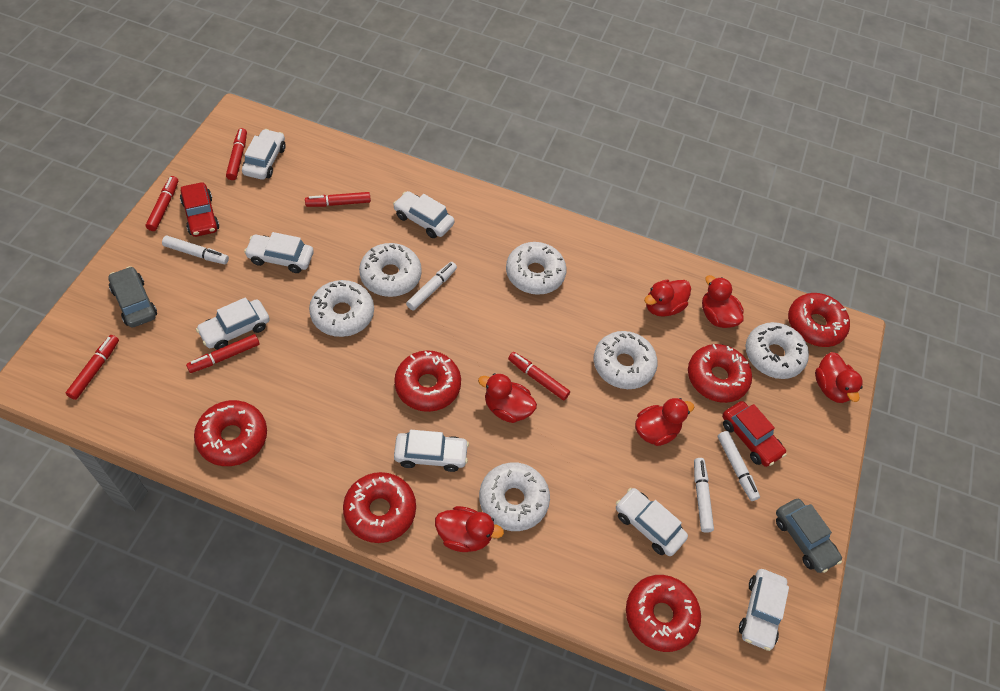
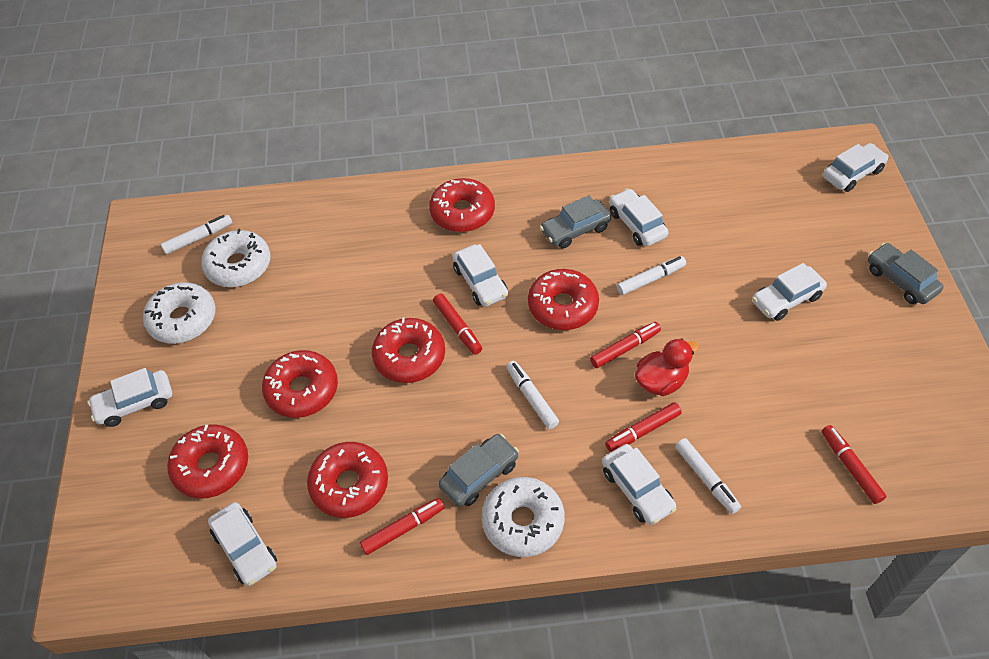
grey car: [108,266,157,327] [776,499,842,573] = 2 -> [438,434,519,507] [540,195,611,248] [868,243,944,304] = 3
red car: [180,182,219,237] [722,401,787,467] = 2 -> none = 0
red duck: [435,506,504,552] [478,373,537,423] [635,398,694,446] [644,280,691,317] [702,275,744,328] [815,352,863,403] = 6 -> [635,338,699,396] = 1
red marker: [65,335,119,400] [146,176,178,231] [186,334,260,373] [226,128,247,180] [305,192,371,207] [508,352,570,400] = 6 -> [360,498,445,555] [433,294,482,355] [590,322,661,368] [605,402,682,452] [822,425,887,504] = 5
white donut: [309,280,374,337] [359,243,422,297] [479,462,550,531] [506,242,567,295] [593,331,658,389] [746,322,809,379] = 6 -> [143,282,216,344] [201,229,270,287] [482,477,565,557] = 3

